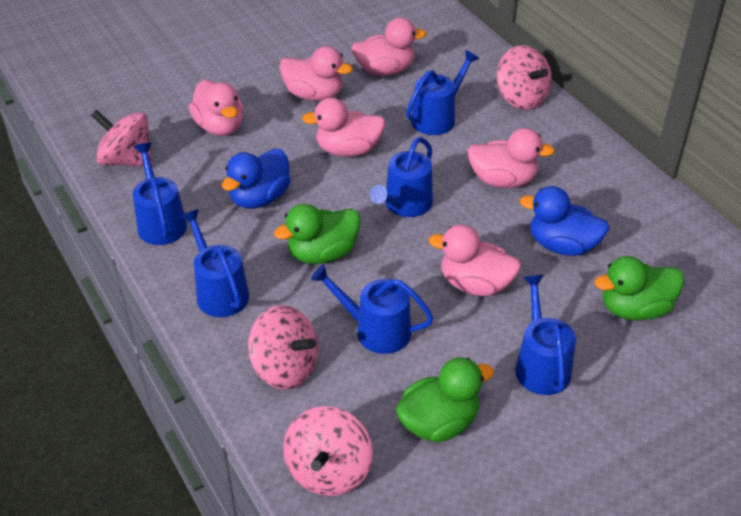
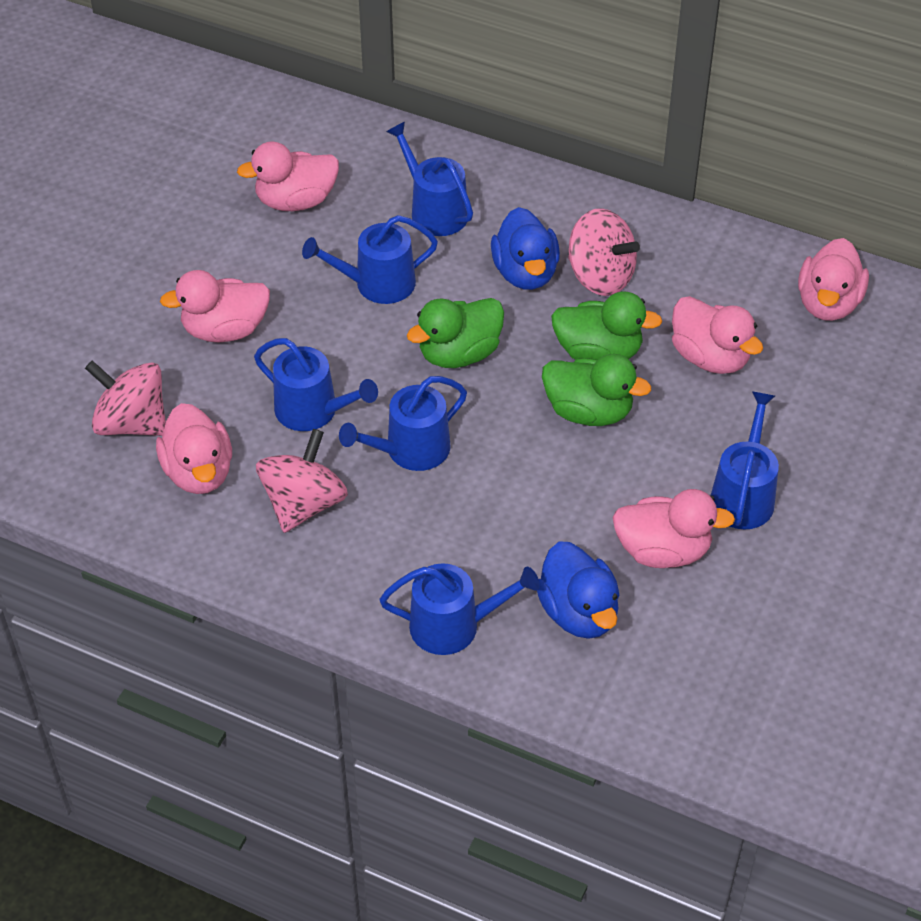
pink spinning top: [91,110,153,167] [248,305,318,390] [283,406,373,496] [497,45,552,110] = 4 -> [85,360,166,436] [256,429,348,533] [568,208,640,296] = 3

